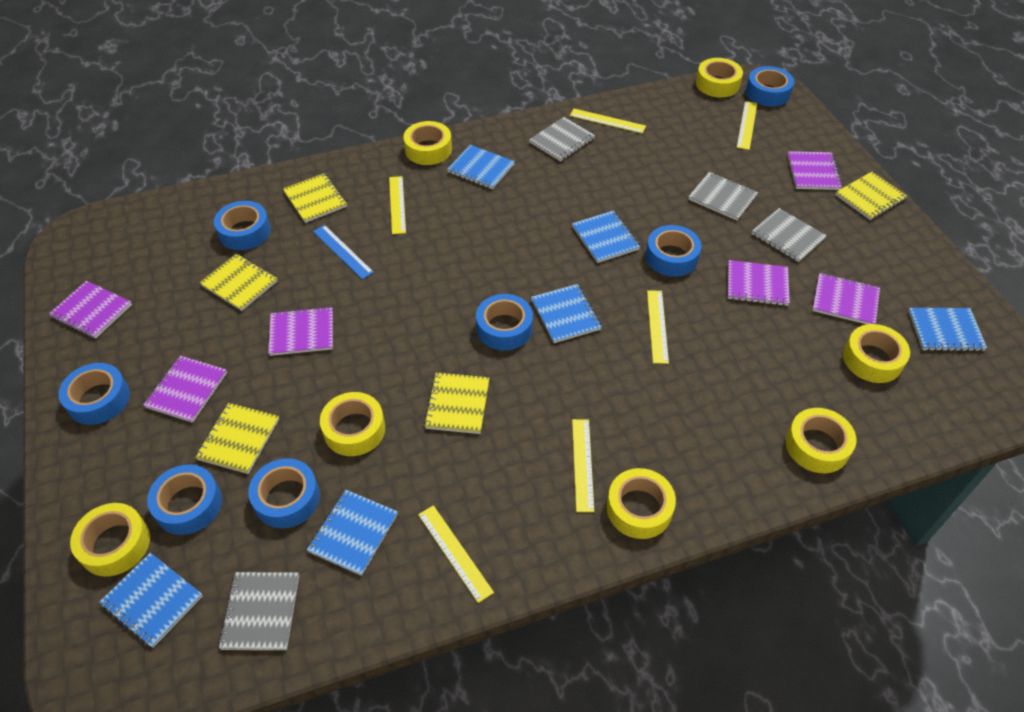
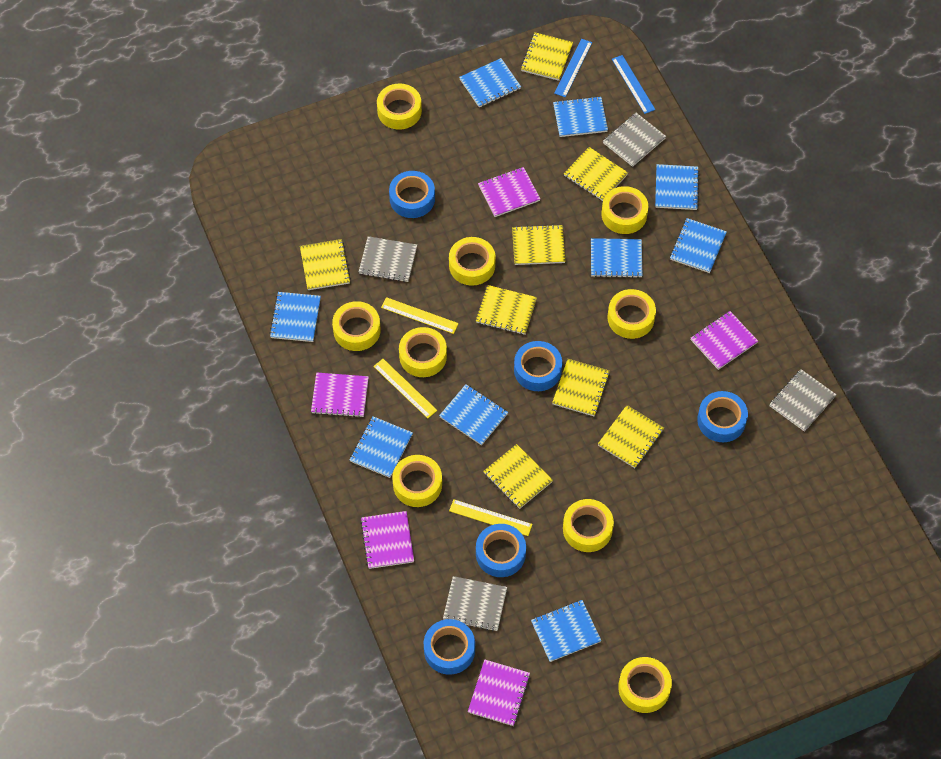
blue notebook: [99,553,203,648] [307,490,398,576] [447,145,515,189] [531,284,602,343] [572,211,640,263] [908,308,987,352] = 6 -> [270,292,321,342] [350,416,413,478] [439,384,508,446] [459,58,521,107] [531,600,602,662] [553,96,608,137] [591,238,643,278] [655,164,699,210] [670,218,727,273] = 9
blue ruler: [313,225,374,279] = 1 -> [554,39,592,97] [612,55,655,114] = 2
blue tape: [58,363,130,425] [147,464,222,535] [214,201,271,250] [248,458,320,528] [476,294,533,350] [646,225,702,277] [746,66,794,107] = 7 -> [389,171,435,218] [424,619,475,675] [476,524,526,577] [514,341,562,391] [697,391,748,442] = 5
purple notebook: [49,281,132,339] [143,356,227,423] [268,307,333,356] [728,260,790,306] [788,151,842,190] [812,273,880,324] = 6 -> [311,373,369,418] [360,511,414,569] [468,660,530,726] [478,167,540,217] [691,311,758,370] = 5
yellow notebook: [195,403,279,474] [199,254,277,311] [283,173,347,223] [424,372,489,434] [835,172,907,220] = 5 -> [300,239,351,290] [476,285,537,335] [483,444,553,509] [512,225,565,265] [521,32,573,81] [552,359,610,416] [564,147,628,201] [598,405,664,468] = 8
yellow ruler: [389,176,406,234] [418,505,494,603] [570,109,646,134] [572,419,594,512] [647,290,669,364] [737,101,757,150] = 6 -> [373,359,437,418] [381,297,459,334] [449,499,532,536] = 3
yellow tape: [70,503,150,577] [320,392,385,456] [403,121,452,165] [607,468,676,539] [696,58,743,98] [786,408,856,473] [843,324,910,383] = 7 -> [332,301,381,351] [377,84,422,130] [392,455,442,507] [399,327,447,377] [449,237,496,286] [563,499,614,552] [601,186,648,234] [608,289,656,339] [618,657,672,713] = 9

